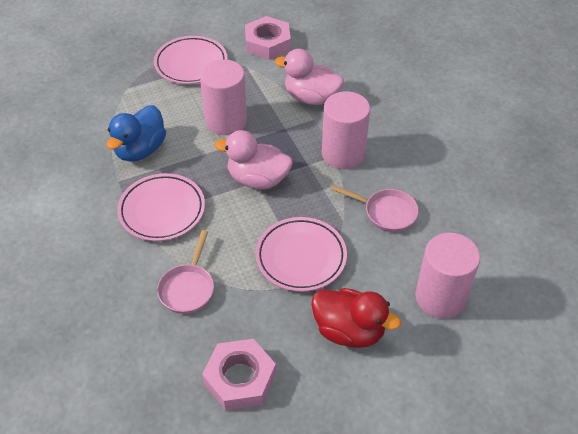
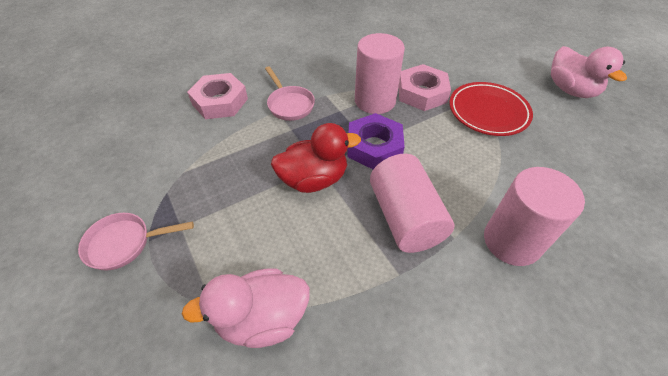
blue duck: [106,105,166,162] = 1 -> none = 0
pink plate: [117,173,205,241] [154,36,227,84] [255,217,347,292] = 3 -> none = 0
purple nut: none = 0 -> [348,113,405,169] = 1
red plate: none = 0 -> [450,82,533,136] = 1

